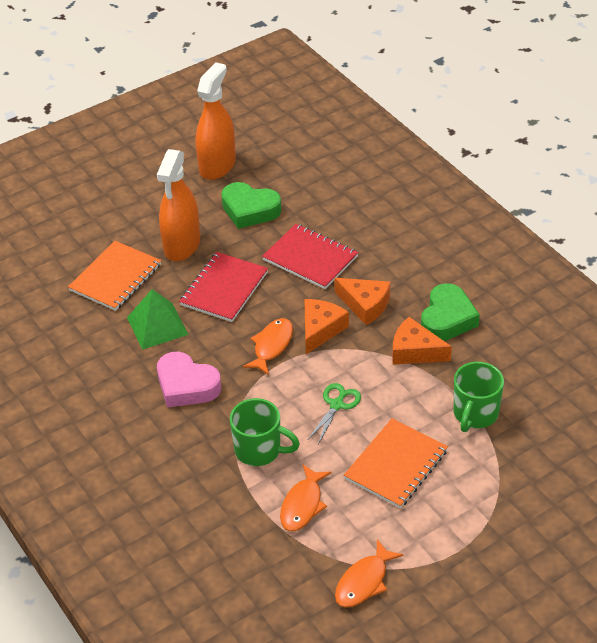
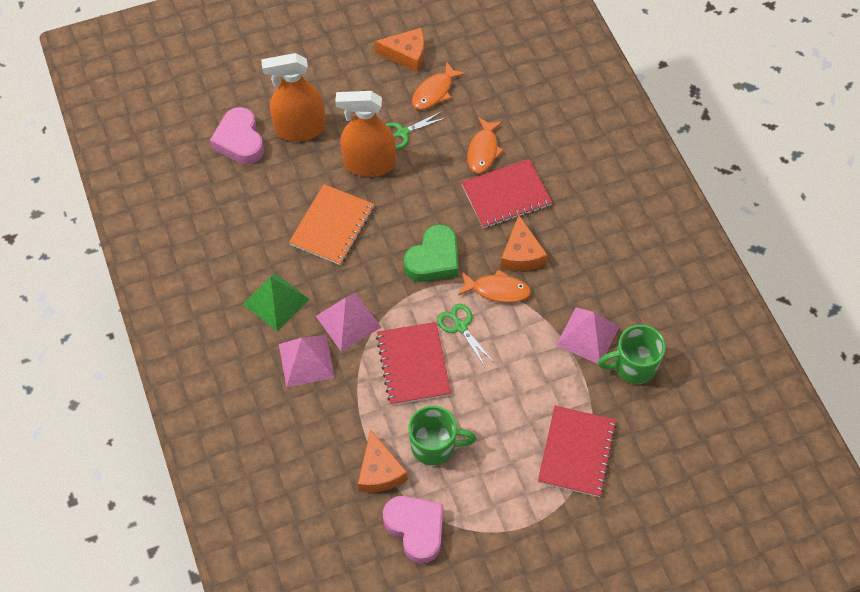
green heart: [221,182,281,229] [421,283,480,341] = 2 -> [404,224,458,282] = 1
green scissors: [308,383,361,444] = 1 -> [386,111,446,150] [437,304,493,367] = 2
orange notebook: [68,241,161,311] [344,418,448,508] = 2 -> [289,184,374,265] = 1
pink heart: [157,352,221,408] = 1 -> [210,107,264,165] [383,496,443,564] = 2
pink pyramid: none = 0 -> [279,335,335,387] [316,293,382,351] [556,308,619,364] = 3
red notebook: [179,252,268,322] [262,224,359,289] = 2 -> [376,322,451,405] [461,159,553,228] [538,406,617,497] = 3

